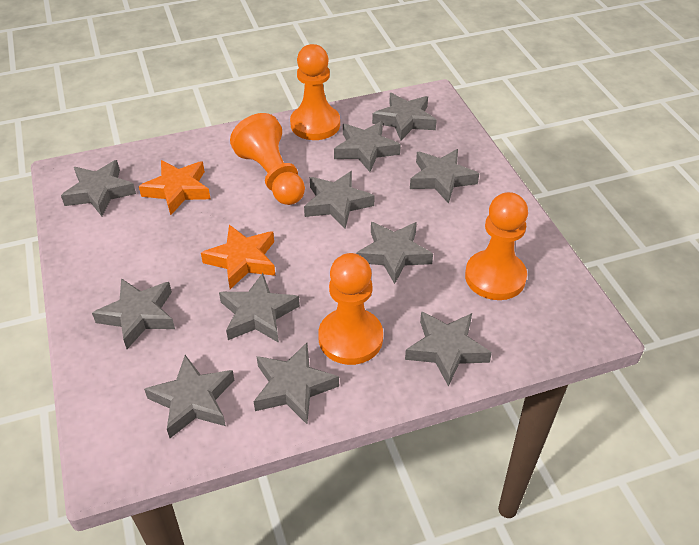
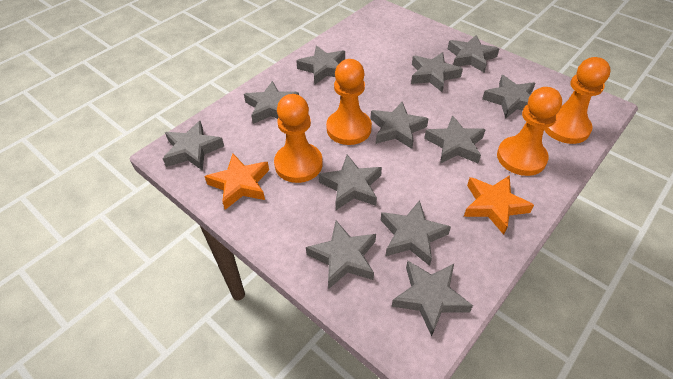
grey star: [61,160,136,216] [92,278,175,349] [144,355,234,438] [219,273,300,343] [254,343,339,424] [304,171,375,229] [334,121,401,172] [356,222,433,284] [372,93,437,141] [405,311,492,387] [410,149,479,203] = 11 -> [163,121,224,171] [244,81,299,124] [296,45,345,85] [306,220,376,289] [318,155,382,210] [371,102,429,149] [381,200,451,266] [392,261,473,336] [411,52,463,92] [424,115,486,164] [448,35,499,73] [482,75,536,119] = 12

